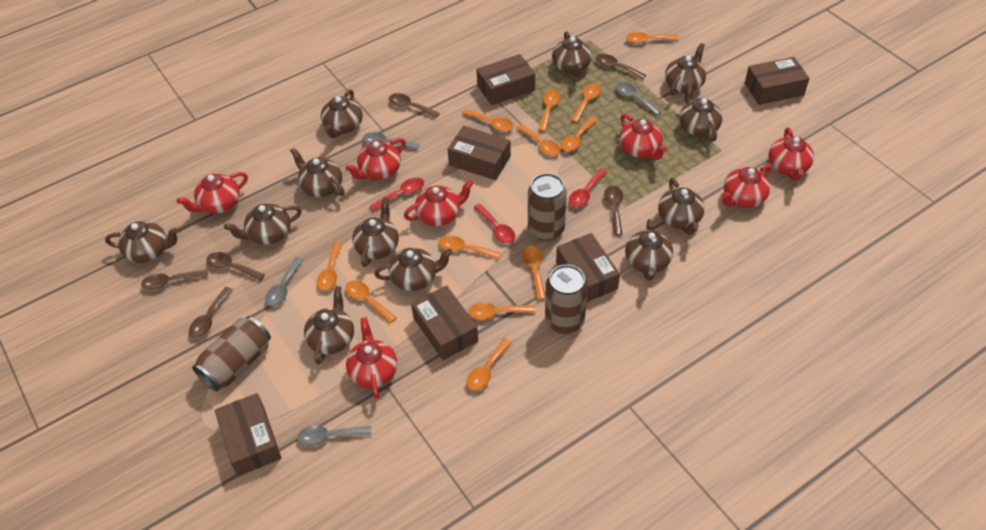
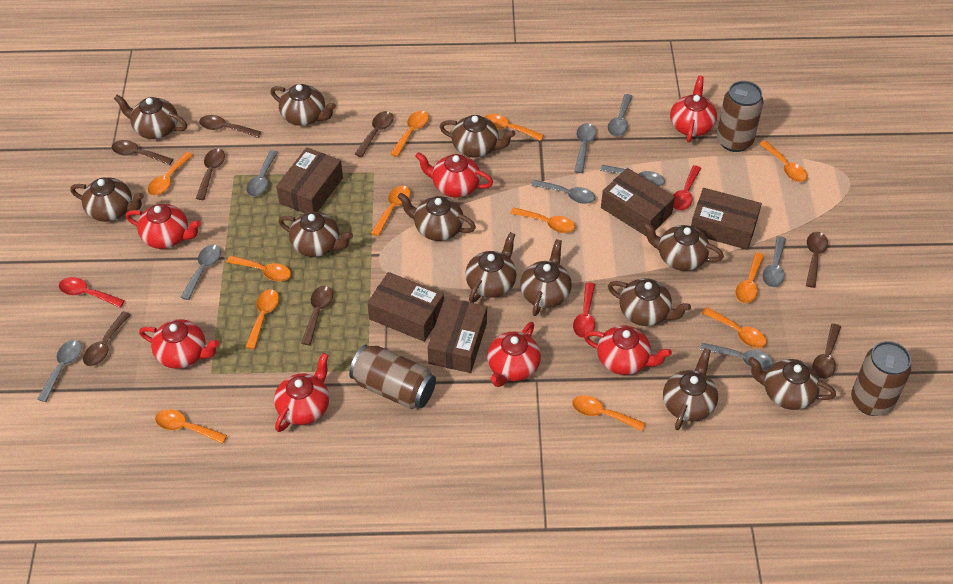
brown box: [214,393,281,476] [411,285,478,360] [448,126,511,180] [476,54,535,105] [556,233,620,302] [745,57,810,105] = 6 -> [276,147,343,213] [367,272,444,342] [428,297,487,373] [601,168,675,237] [691,188,762,250] = 5
brown spoon: [141,270,208,290] [189,287,233,338] [207,252,265,281] [389,93,440,118] [596,54,646,79] [604,186,623,236] = 6 -> [83,311,131,366] [112,140,173,165] [196,149,225,200] [199,115,261,138] [301,286,333,345] [355,111,394,157] [806,232,828,288] [812,323,841,379] = 8
grey spoon: [265,257,304,306] [297,425,371,446] [363,132,420,150] [616,82,661,116] = 4 -> [37,340,82,402] [180,244,221,300] [247,150,278,197] [531,180,596,204] [574,123,596,173] [600,165,665,187] [608,94,633,136] [700,343,773,370] [762,236,786,287] = 9

